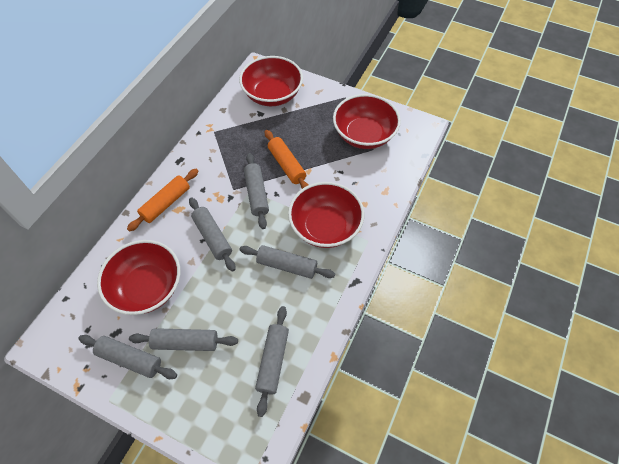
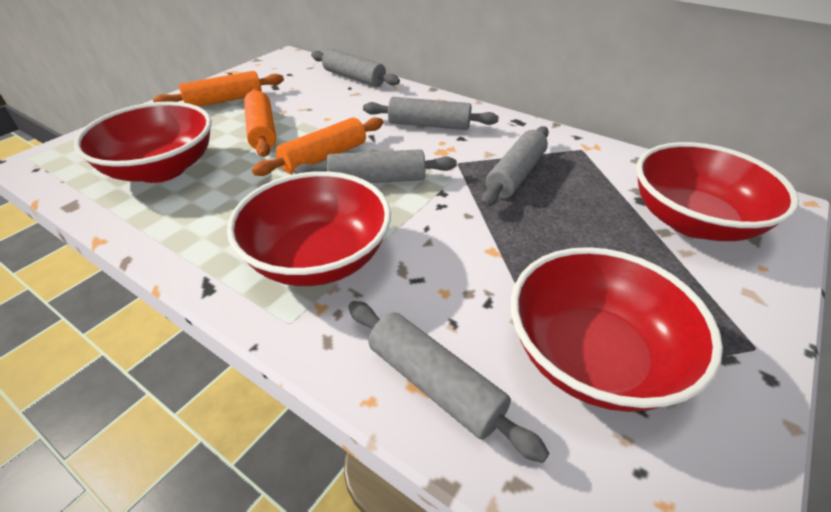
grey rolling pin: [78,335,177,379] [129,328,238,351] [189,197,236,272] [239,245,335,279] [244,153,269,229] [255,306,289,417] = 6 -> [294,149,457,183] [311,49,400,87] [348,301,549,463] [363,97,499,130] [481,126,549,207] = 5
orange rolling pin: [127,169,198,232] [265,130,308,189] = 2 -> [153,71,284,107] [244,88,276,157] [252,117,383,176] = 3

